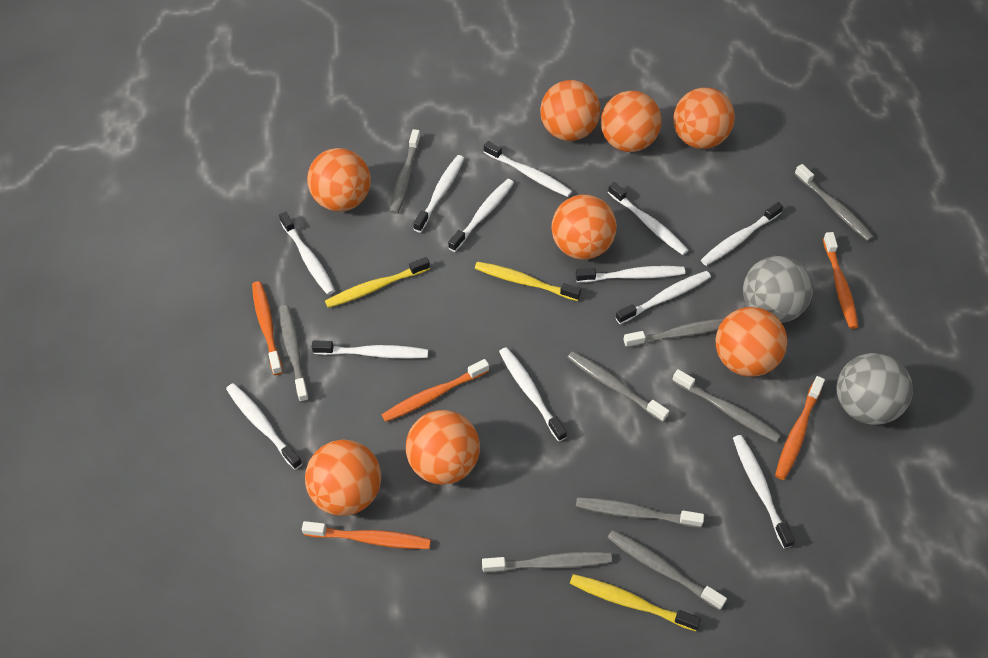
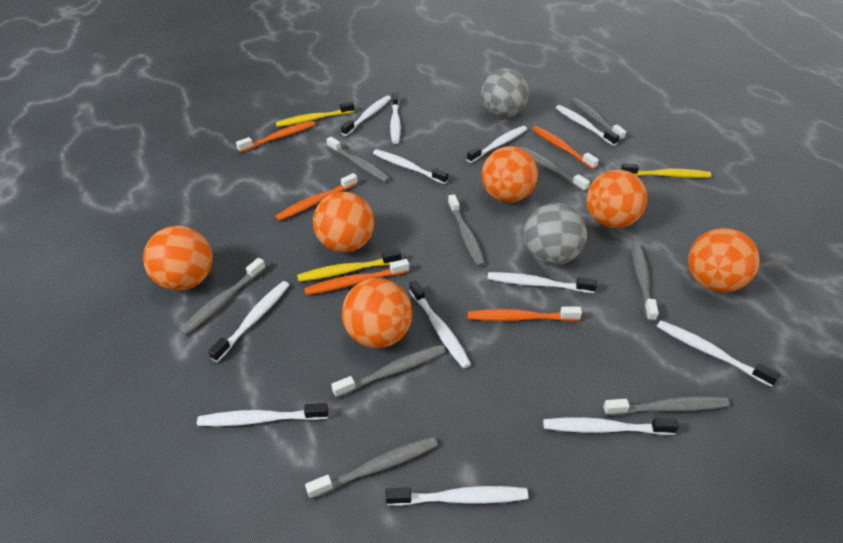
orange ball: [305,439,381,516] [307,148,371,212] [406,410,480,485] [540,80,600,141] [551,194,617,260] [601,91,662,152] [673,88,735,149] [716,307,787,377] = 8 -> [143,226,212,290] [313,192,374,253] [342,278,412,348] [482,146,538,203] [586,169,647,228] [688,228,760,293] = 6

